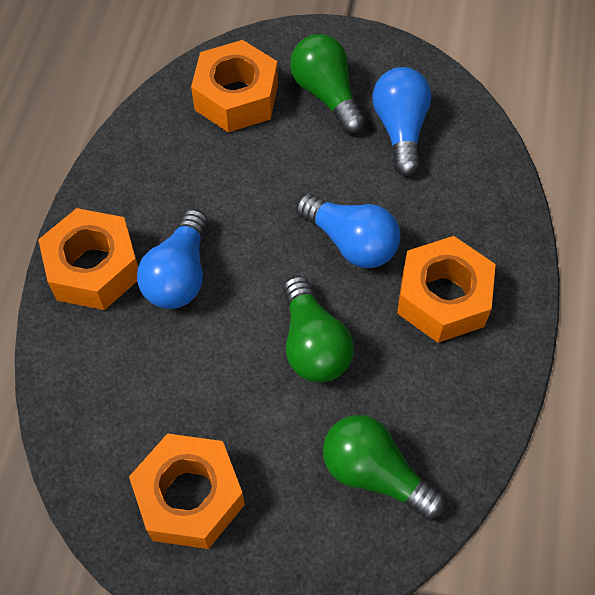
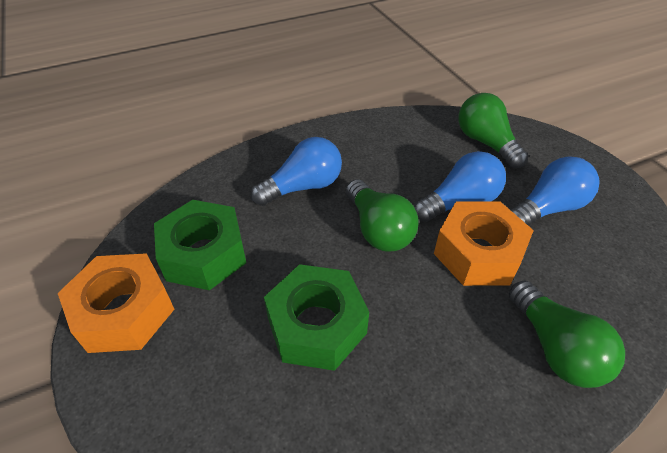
green nut: none = 0 -> [154,200,246,290] [264,264,369,371] = 2
orange nut: [38,208,138,310] [129,433,245,549] [191,40,278,133] [397,236,496,343] = 4 -> [58,253,174,353] [434,201,534,286] = 2

